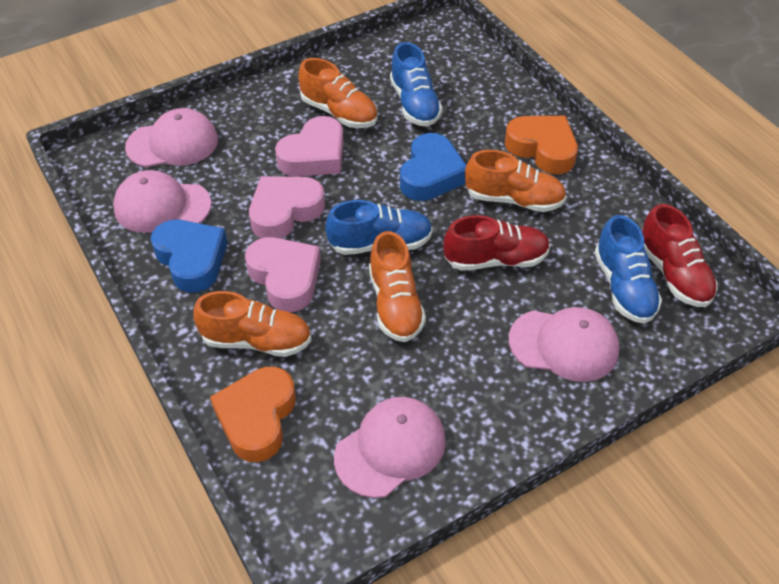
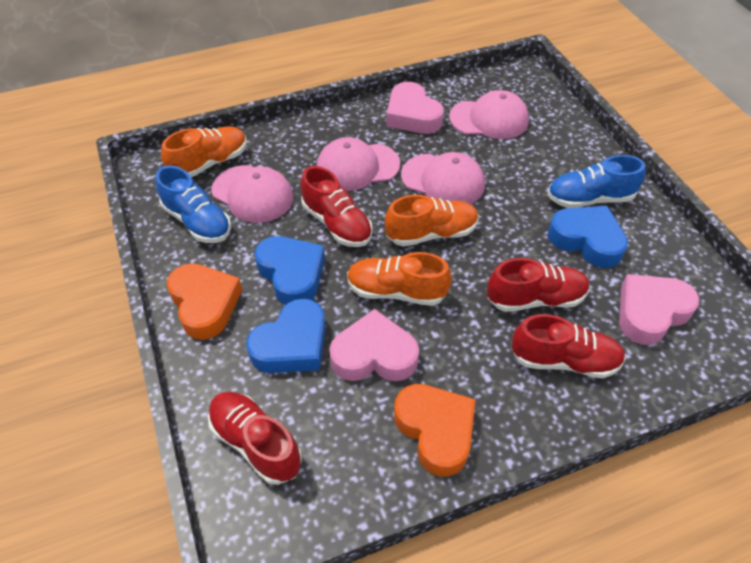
blue heart: [151,220,228,293] [400,133,466,201] = 2 -> [246,298,326,373] [254,236,325,305] [548,206,628,268] = 3
blue shoe: [325,200,433,255] [390,42,443,127] [594,215,662,324] = 3 -> [156,165,231,243] [547,155,646,208] = 2
orange shoe: [193,291,311,357] [298,58,378,128] [369,231,426,342] [465,150,566,212] = 4 -> [161,126,247,177] [347,252,452,306] [385,195,479,246] = 3
red shoe: [443,215,550,271] [642,204,717,307] = 2 -> [208,391,302,485] [300,166,373,247] [487,258,590,312] [511,314,626,378] = 4

